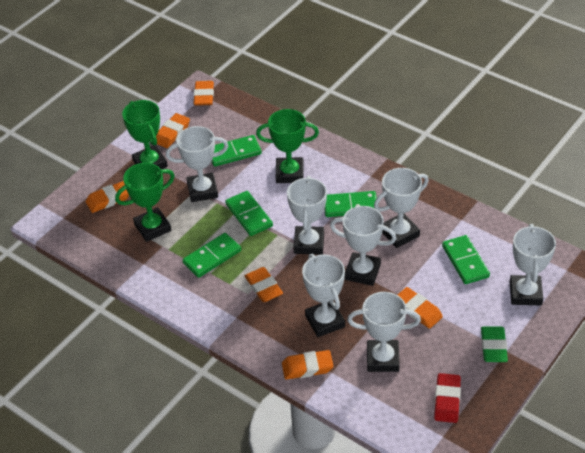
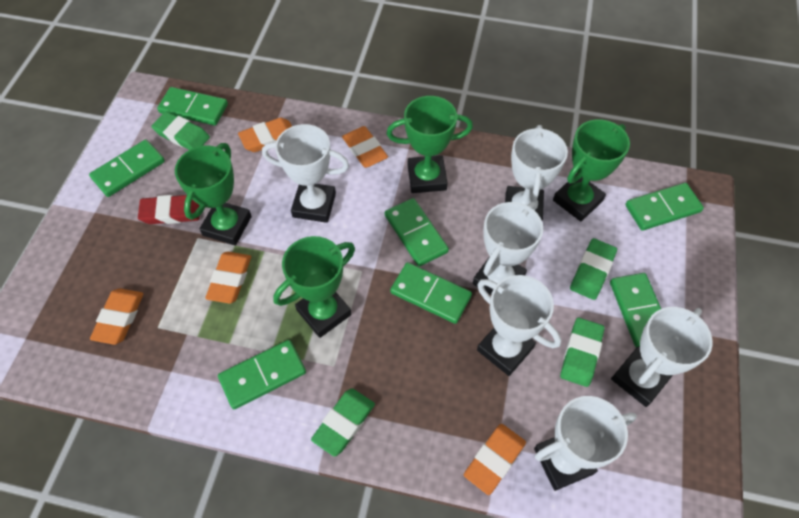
green domino: [182,233,241,278] [212,135,262,167] [225,191,273,236] [324,191,377,217] [442,235,490,284] = 5 -> [89,139,165,197] [157,87,228,126] [218,340,306,409] [385,198,449,266] [390,262,472,324] [610,273,661,348] [625,183,704,231] = 7
green eraser: [481,327,508,362] = 1 -> [151,112,210,150] [311,388,375,457] [560,318,605,387] [570,238,617,300] = 4
green trophy: [115,163,175,242] [122,100,168,169] [256,109,319,183] = 3 -> [175,143,252,246] [273,236,355,338] [386,96,473,193] [553,119,630,221] = 4
orange eraser: [86,181,129,213] [156,113,190,148] [193,81,214,106] [245,267,283,302] [282,350,333,379] [398,287,443,329] = 6 -> [90,288,144,345] [205,252,251,304] [238,118,292,152] [342,126,388,168] [464,424,526,495] = 5
white trophy: [166,126,228,202] [287,176,327,255] [302,254,345,337] [330,206,397,286] [347,292,421,372] [374,168,429,248] [510,224,556,305] = 7 -> [262,124,349,223] [473,202,543,295] [477,275,561,376] [505,125,568,221] [534,396,637,491] [611,307,713,407] = 6

